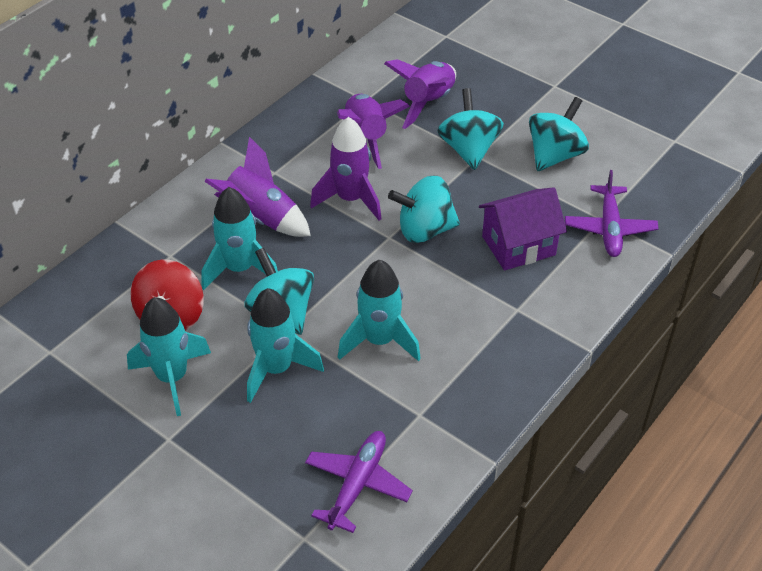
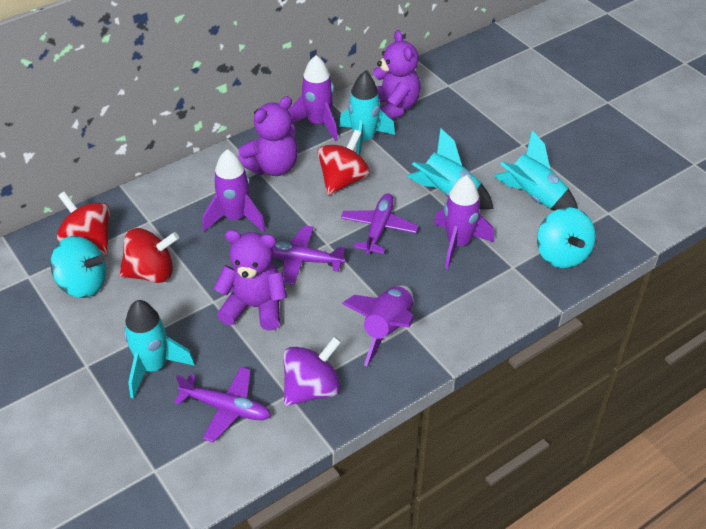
purple house: [479,187,567,271] = 1 -> none = 0
purple plane: [305,431,413,533] [565,170,659,257] = 2 -> [174,367,271,442] [272,225,346,285] [341,193,418,254] = 3
purple spinning top: none = 0 -> [283,336,341,406] = 1
purple teddy bear: none = 0 -> [213,230,287,330] [238,96,298,176] [373,30,421,120] = 3
red spinning top: [131,259,204,331] = 1 -> [57,191,110,255] [119,228,179,283] [317,130,370,195] = 3
turquoise spinning top: [245,248,314,335] [388,176,460,243] [437,88,504,170] [529,97,589,171] = 4 -> [50,236,106,298] [537,207,596,268] = 2

